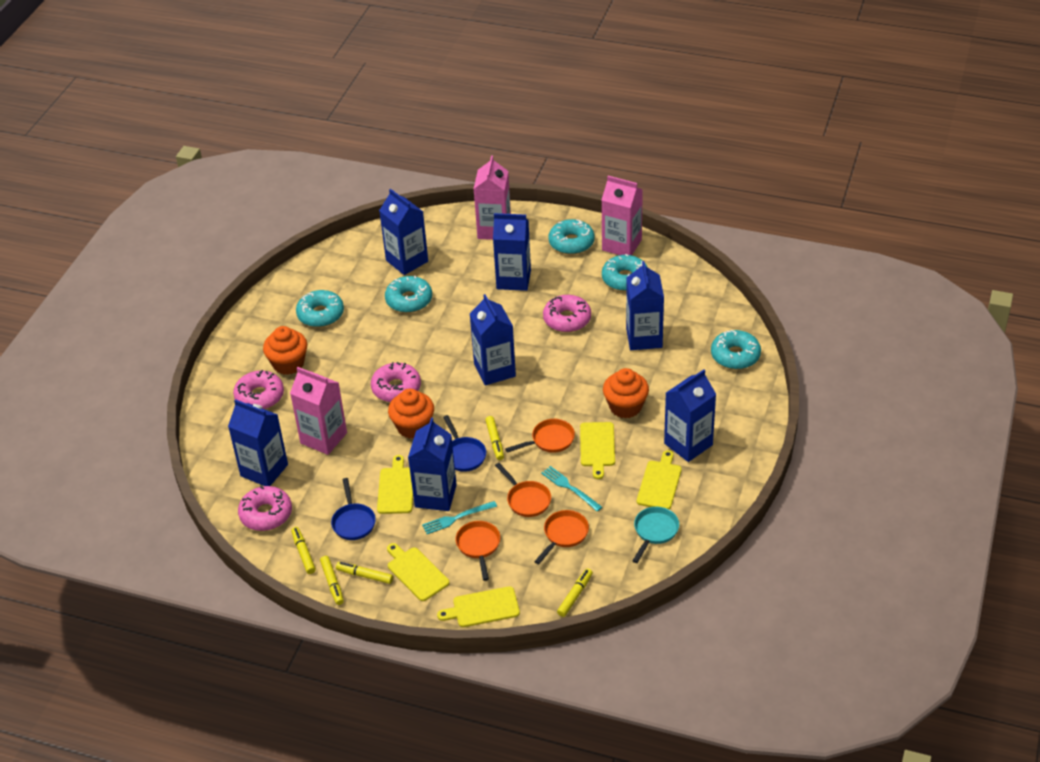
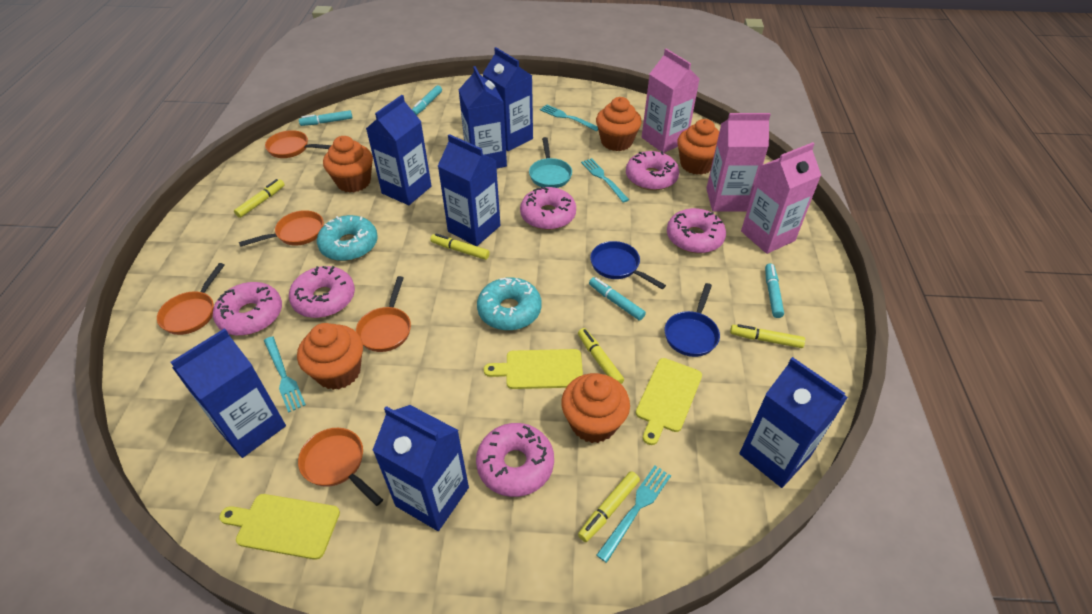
orange cupcake: [263,326,307,375] [388,389,434,439] [603,368,649,418] = 3 -> [297,323,363,390] [323,136,373,193] [561,373,630,443] [596,97,642,151] [677,119,719,175] = 5
orange pan: [455,521,500,581] [495,463,551,517] [505,419,575,453] [534,510,589,564] = 4 -> [157,263,225,335] [239,210,324,247] [265,130,332,158] [298,428,383,506] [356,276,411,352] = 5
pink donut: [233,370,284,409] [238,486,292,531] [371,362,421,402] [543,295,591,332] = 4 -> [213,282,282,336] [289,266,355,318] [476,423,554,497] [520,187,576,230] [626,151,679,191] [667,208,726,253] = 6
turquoise donut: [296,290,344,327] [385,276,432,313] [549,219,594,254] [602,254,647,291] [711,330,761,369] = 5 -> [317,215,378,261] [477,277,542,331] = 2
turquoise fork: [422,501,497,534] [541,466,602,512] = 2 -> [264,336,306,413] [540,104,598,131] [581,158,629,203] [596,466,671,563] = 4
turquoise marker: none = 0 -> [299,110,353,126] [412,85,442,115] [589,277,646,321] [765,263,784,318] = 4
yellow cutting board: [377,455,413,514] [387,543,449,601] [437,586,520,627] [580,422,615,479] [637,450,682,509] = 5 -> [219,494,340,560] [484,349,583,389] [636,358,702,445] = 3

